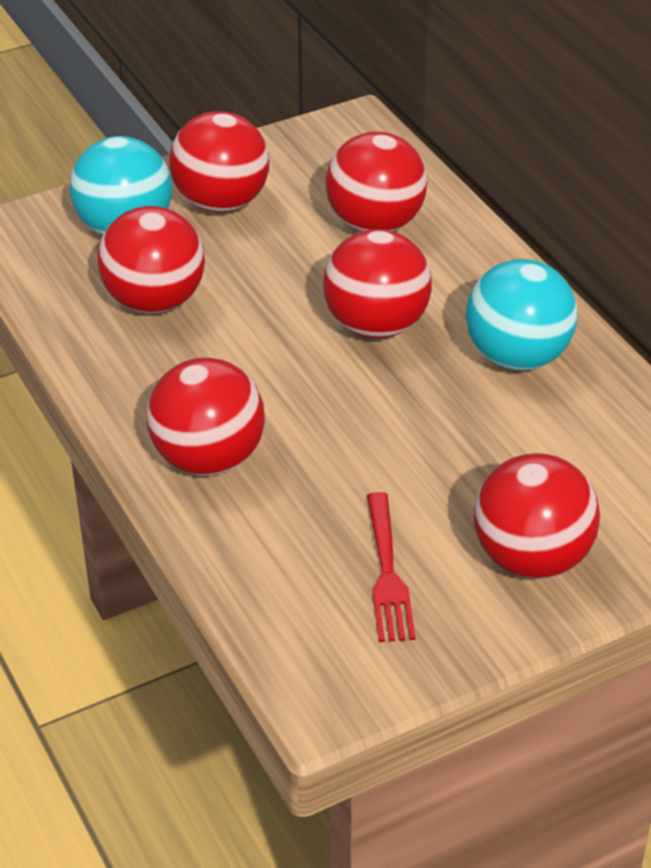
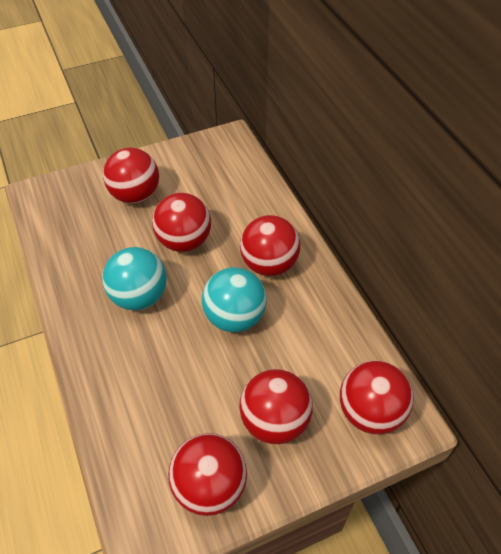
red fork: [367,492,416,642] = 1 -> none = 0

